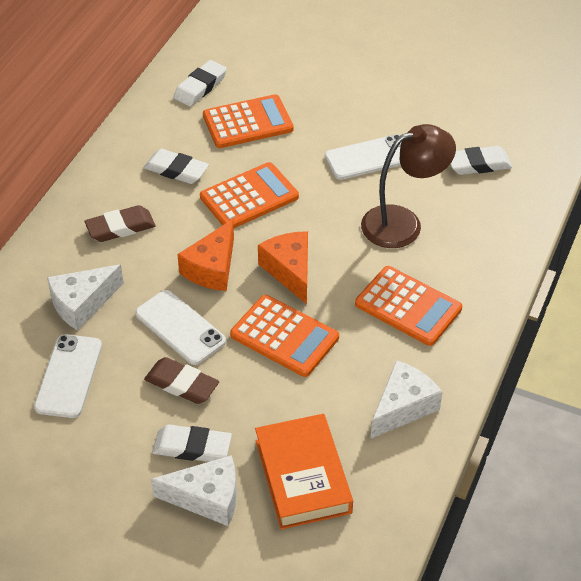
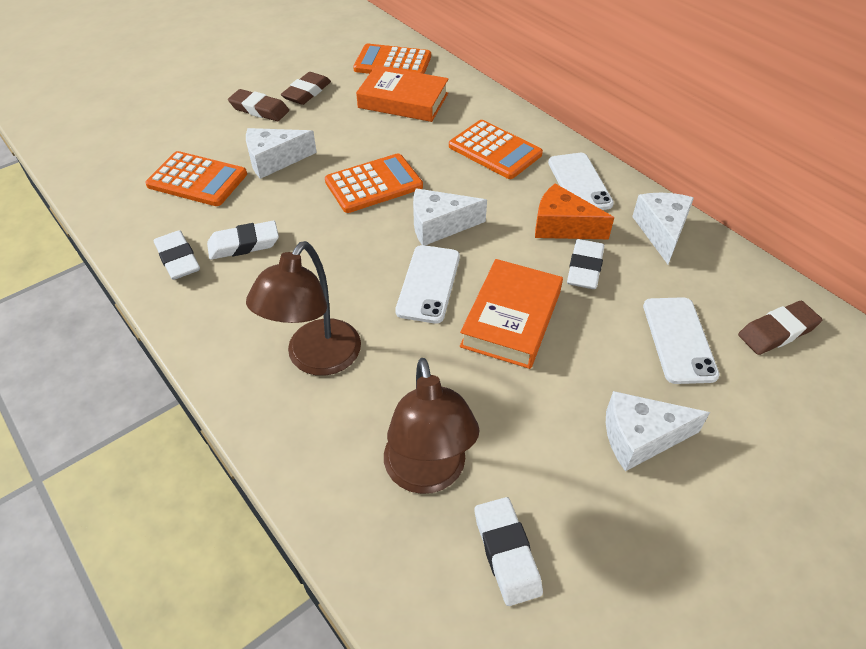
brown eraser: [85,205,156,242] [144,357,219,404] = 2 -> [228,89,289,121] [281,72,331,105] [738,301,822,355] = 3
brown lamp: [361,124,456,248] = 1 -> [246,241,361,376] [384,358,479,494] = 2
orange book: [255,414,353,529] = 1 -> [356,65,448,122] [460,259,563,369] = 2
orange cheese: [177,219,234,291] [258,231,308,304] = 2 -> [535,184,614,239] = 1
white cheese: [47,264,124,331] [151,455,237,526] [371,360,443,438] = 3 -> [246,128,317,179] [413,188,487,245] [606,391,710,471] [632,193,694,264] = 4

